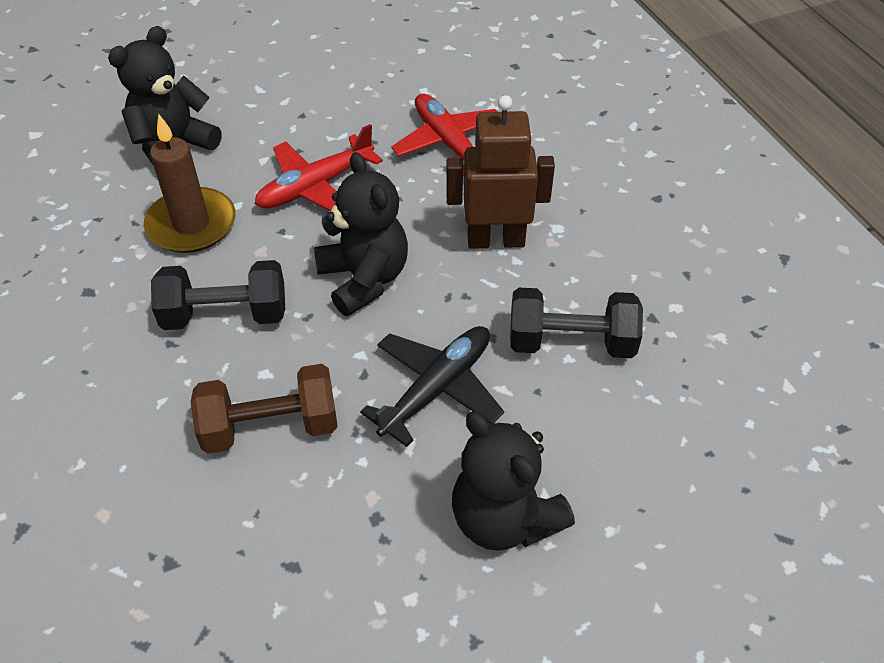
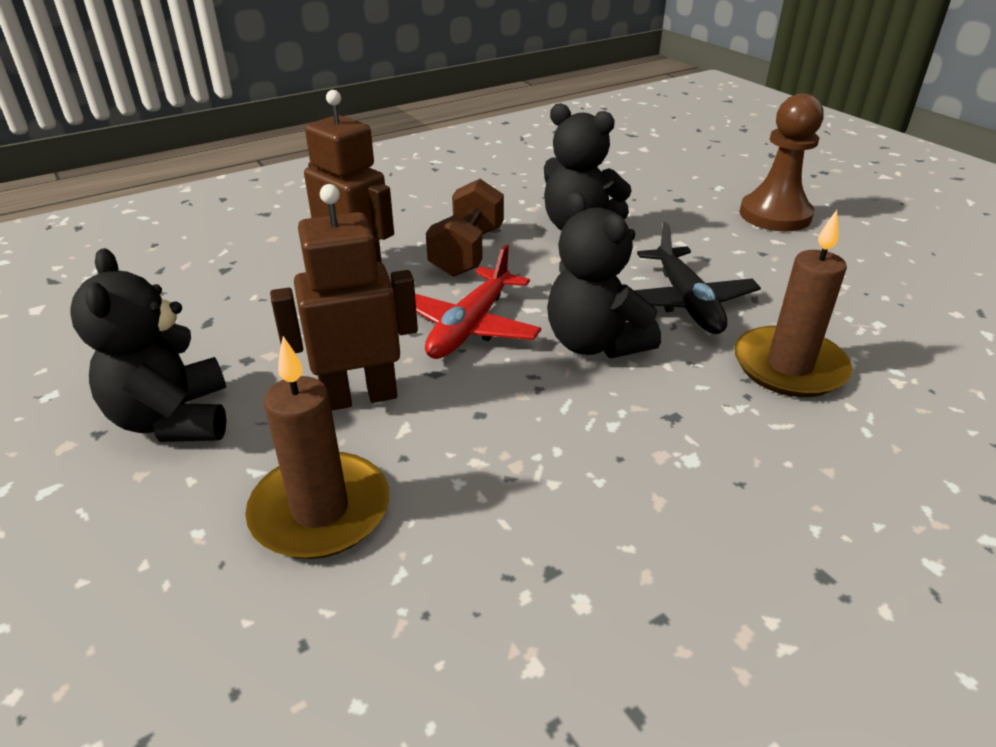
black dumbbell: [151,260,285,330] [510,288,643,358] = 2 -> none = 0
brown candle: [144,114,235,253] = 1 -> [245,336,389,559] [734,210,852,397] = 2
brown pawn: none = 0 -> [739,93,824,231] = 1
brown robot: [446,95,555,249] = 1 -> [270,184,418,411] [304,90,394,263] = 2
red plane: [255,124,383,211] [391,94,498,176] = 2 -> [415,244,542,359] = 1

